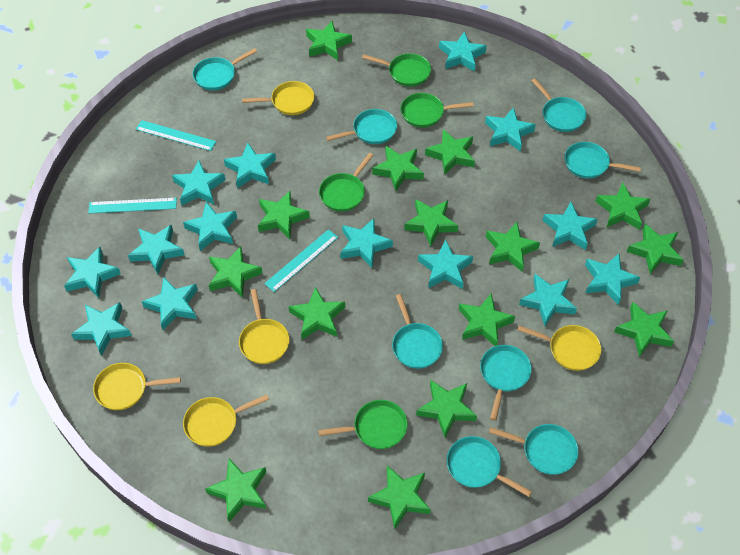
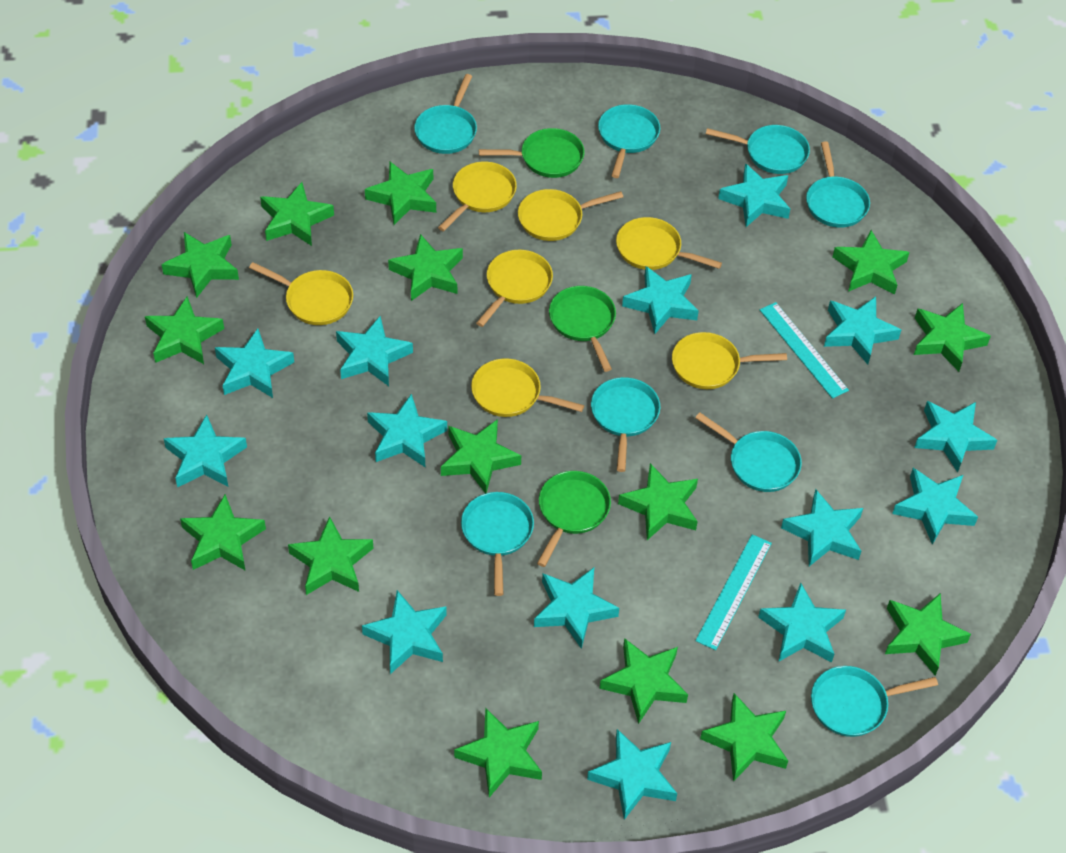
green pan: [318,400,408,449] [319,153,373,212] [362,53,431,87] [401,93,473,128] = 4 -> [479,128,585,178] [537,471,611,567] [549,286,616,372] = 3
turquoise ruler: [88,198,177,214] [136,120,216,151] [264,229,338,292] = 3 -> [695,534,772,650] [760,302,849,399] = 2
yellow pan: [93,363,181,410] [183,394,269,447] [239,289,289,364] [242,81,314,115] [518,325,601,371] = 5 -> [249,262,353,325] [438,162,517,231] [471,358,584,417] [476,250,553,327] [518,189,623,241] [616,217,722,270] [672,332,787,389] = 7

